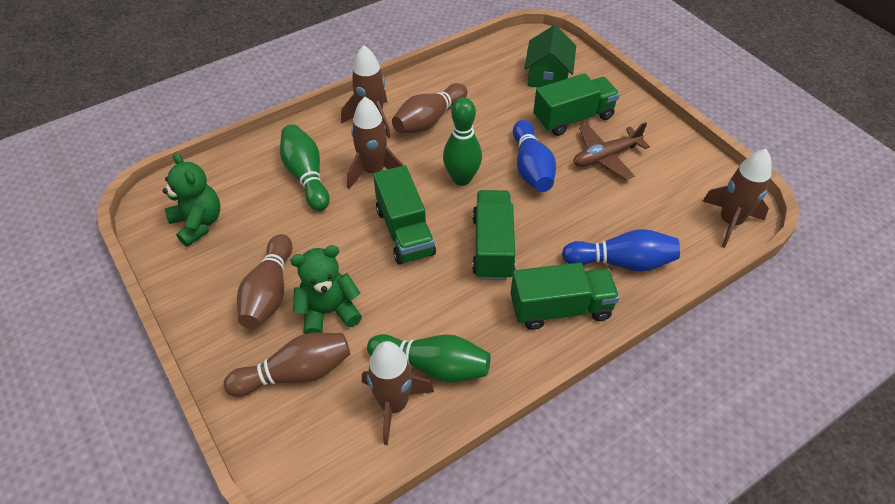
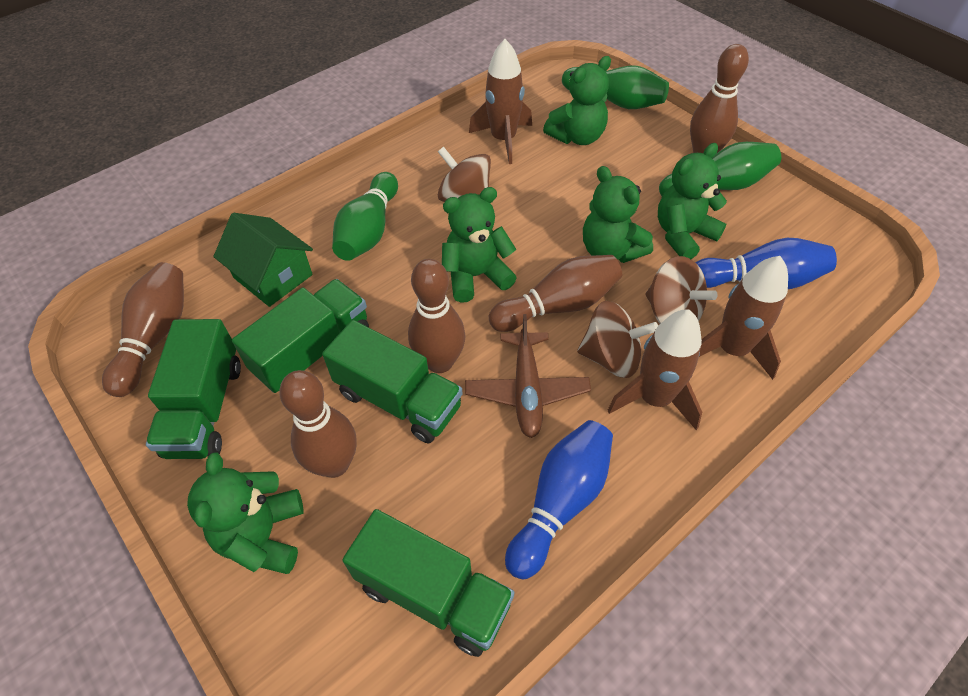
brown bowling pin: [224,333,350,397] [237,234,293,329] [392,83,467,133] = 3 -> [102,262,184,397] [279,370,357,478] [408,259,466,373] [489,255,622,332] [690,44,749,153] = 5
brown rocket: [341,45,391,138] [347,97,403,189] [362,341,434,445] [703,149,772,248] = 4 -> [469,39,532,164] [607,310,702,430] [699,256,788,380] = 3
brown spinning top: none = 0 -> [438,146,491,202] [577,301,658,378] [645,256,718,324] = 3
green teddy bear: [163,152,220,247] [290,245,362,334] = 2 -> [187,452,304,574] [442,187,517,303] [543,56,611,145] [583,166,653,263] [658,143,727,259] = 5

